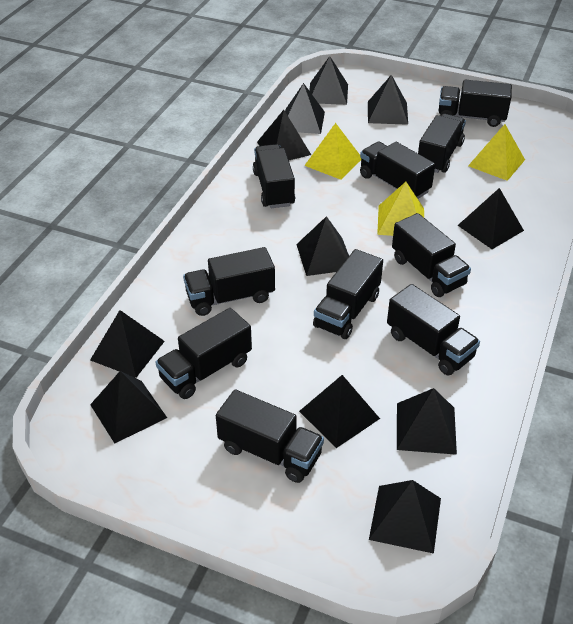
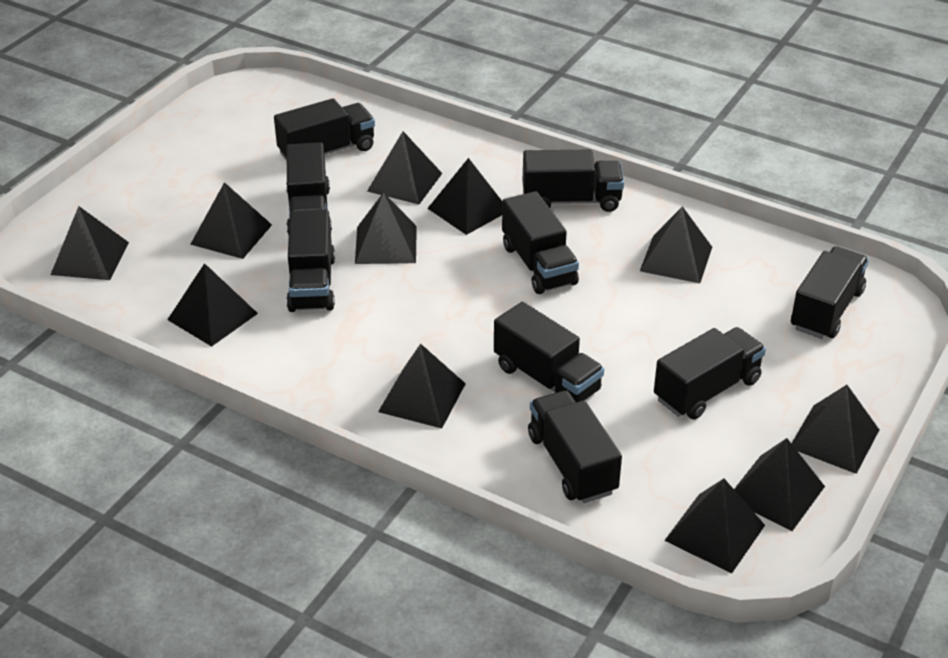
black truck: [155,308,252,399] [183,247,275,316] [216,390,324,483] [253,144,295,208] [313,249,383,339] [360,142,435,199] [387,284,480,376] [392,213,471,297] [418,114,466,173] [438,80,512,127] = 10 -> [274,98,375,161] [286,142,332,235] [286,210,335,312] [494,302,604,402] [502,191,579,294] [523,149,624,212] [528,390,622,503] [654,327,766,420] [791,246,869,339] = 9
yellow pyramid: [304,123,361,180] [377,182,424,236] [468,124,525,181] = 3 -> none = 0

